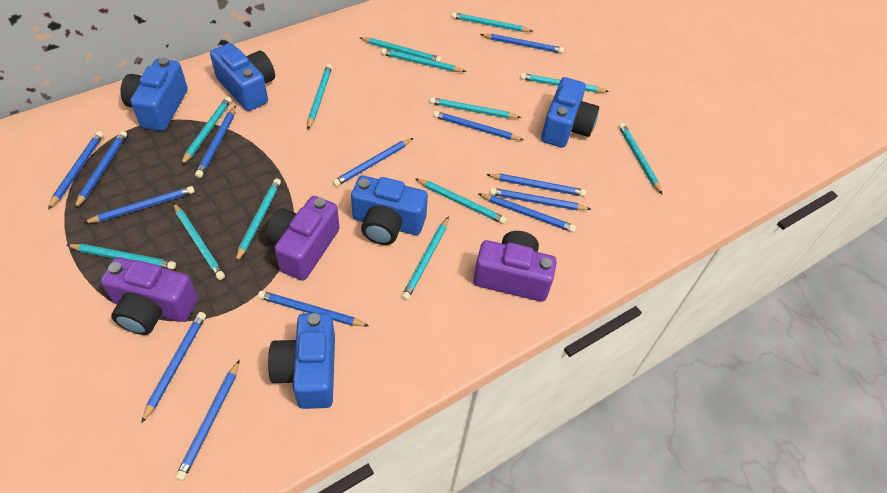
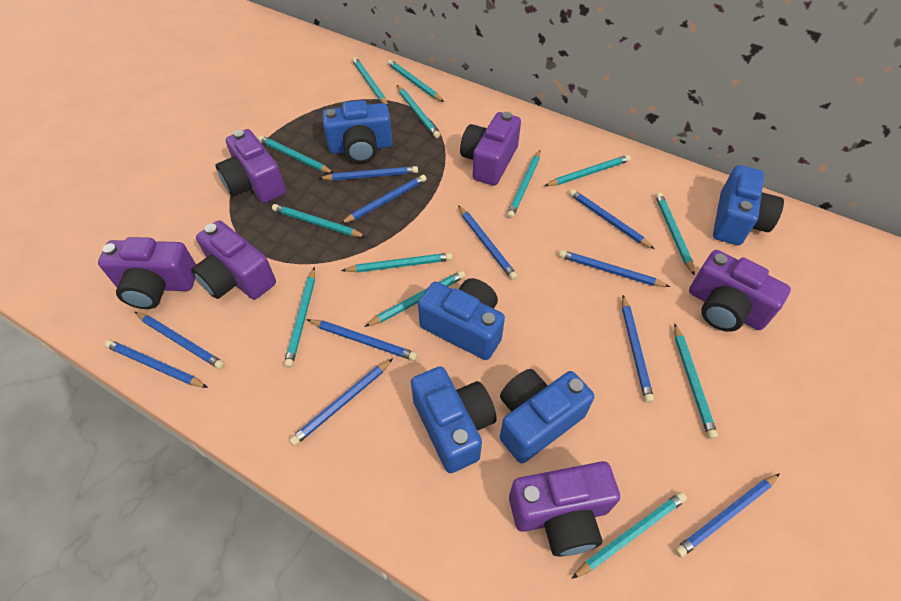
blue pencil: [48,131,104,210] [74,131,127,209] [84,186,195,223] [141,312,206,424] [175,360,240,481] [195,106,236,178] [258,291,369,327] [333,138,413,187] [433,111,523,140] [478,193,576,232] [480,34,564,54] [486,173,586,197] [490,188,592,210] = 13 -> [104,340,208,388] [135,312,225,369] [289,358,393,446] [307,319,418,361] [319,166,418,181] [340,174,426,224] [458,205,518,280] [559,250,670,287] [569,189,655,249] [622,295,654,403] [675,473,780,558] = 11
purple camera: [101,257,198,335] [266,196,340,280] [473,231,557,302] = 3 -> [98,237,196,309] [192,220,276,300] [216,129,286,203] [460,112,521,186] [509,461,620,557] [689,250,791,332] = 6

